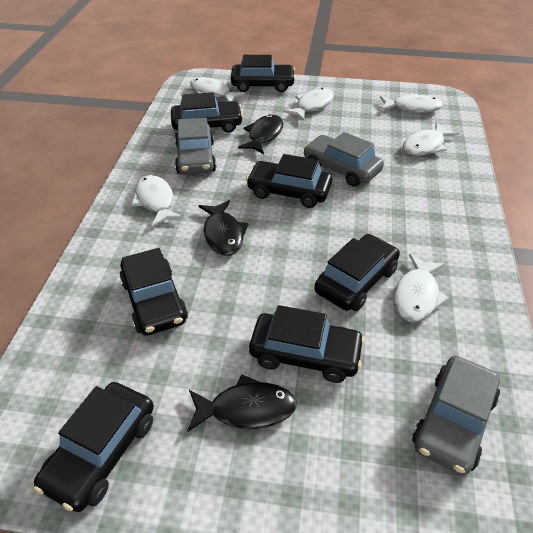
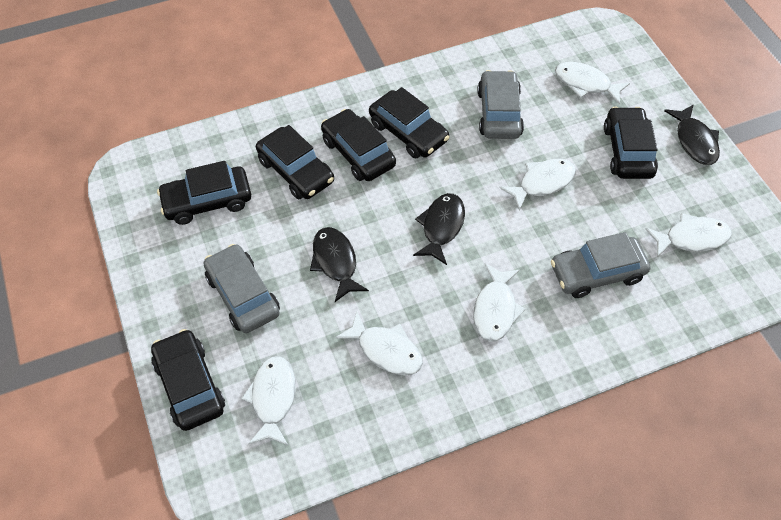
black car: [34,382,154,512] [119,248,188,336] [171,92,243,133] [231,55,296,92] [246,154,332,208] [249,305,365,383] [314,234,400,311] = 7 -> [151,329,225,431] [157,161,251,225] [256,125,334,199] [321,109,396,181] [369,87,449,158] [604,107,658,179] = 6

